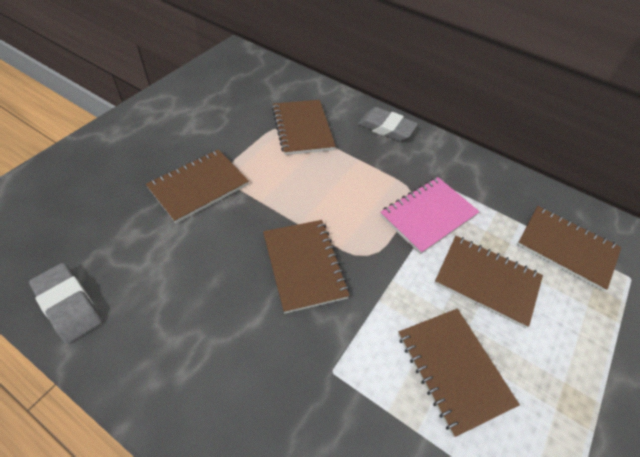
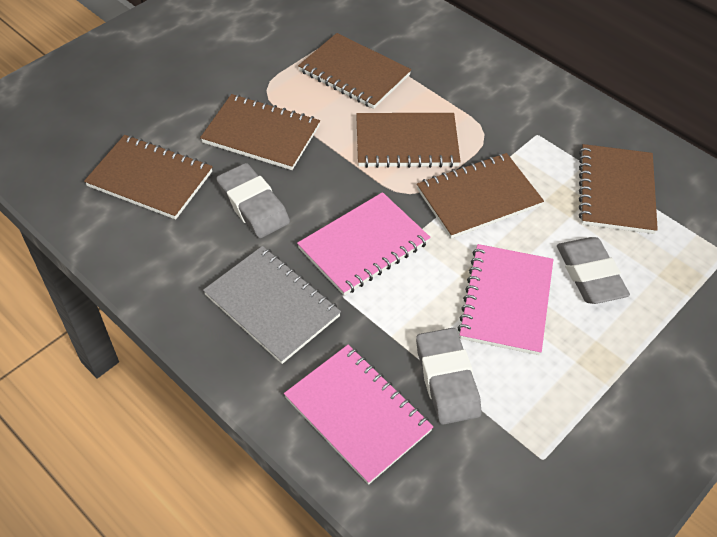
grey eraser: [29,263,102,344] [358,107,418,141] = 2 -> [216,163,290,238] [416,328,482,425] [557,237,630,304] = 3
grey notebook: none = 0 -> [203,246,341,364] = 1
pink notebook: [380,177,480,254] = 1 -> [284,345,434,485] [297,192,431,296] [457,244,553,355] = 3

